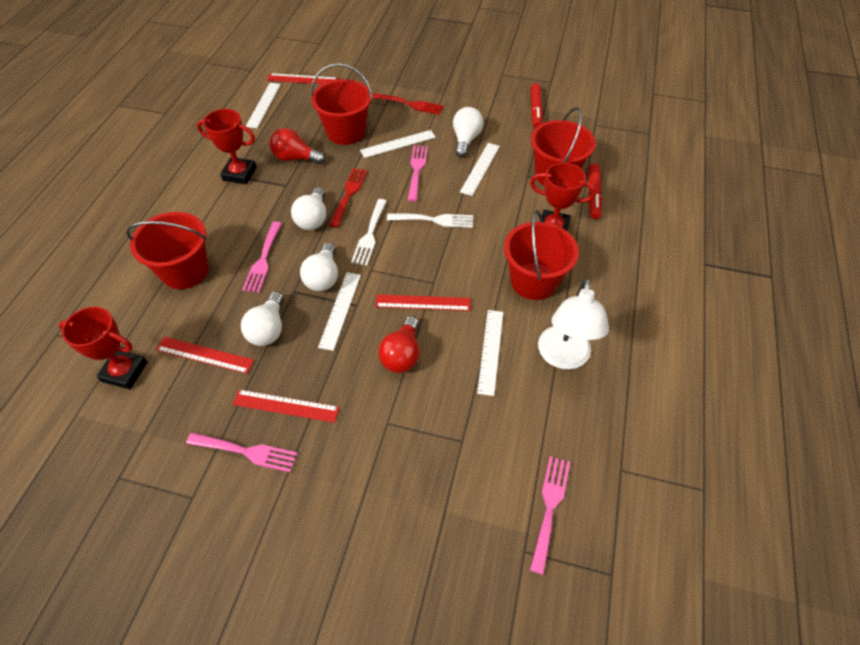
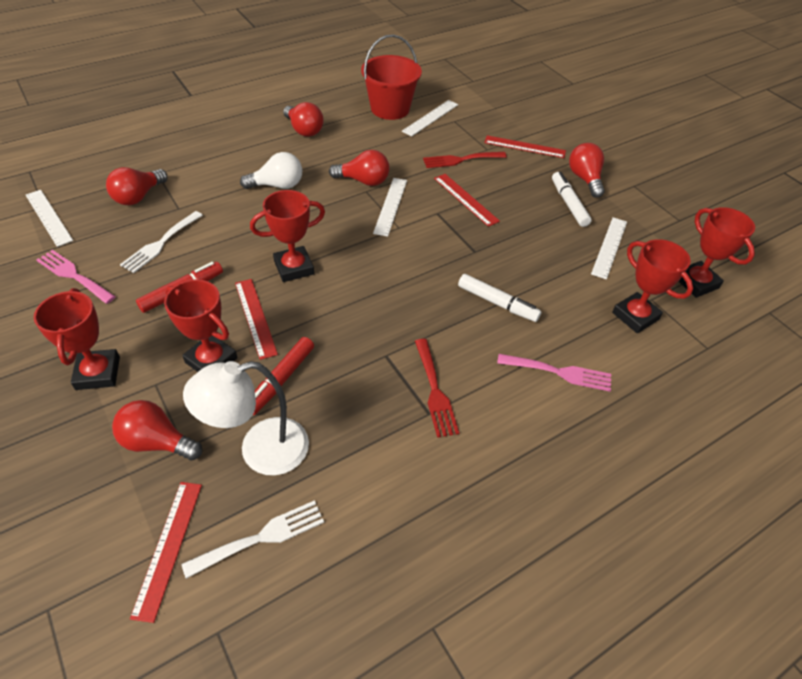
pink fork: [186,433,298,472] [242,222,282,293] [408,145,428,202] [530,456,570,575] = 4 -> [36,250,116,304] [497,354,611,392] = 2
red bucket: [126,212,209,289] [310,63,373,145] [504,210,579,300] [531,107,596,186] = 4 -> [361,35,422,120] = 1
red light bulb: [270,128,325,164] [378,316,419,373] = 2 -> [106,167,168,205] [112,400,202,461] [283,102,324,137] [329,150,390,186] [569,143,605,198] = 5
red trophy: [59,306,148,389] [197,109,257,185] [530,162,596,231] = 3 -> [34,288,120,390] [164,279,238,372] [250,190,325,282] [612,239,693,333] [679,207,755,298] = 5
white light bulb: [241,292,284,346] [291,187,326,230] [300,243,338,291] [453,107,484,157] = 4 -> [240,152,302,189] = 1
white marker: none = 0 -> [458,274,542,322] [552,172,592,227] = 2
white ruler: [246,83,281,128] [318,272,361,351] [360,130,436,158] [460,143,500,196] [477,310,503,396] = 5 -> [26,190,73,247] [373,178,407,237] [402,100,458,136] [591,217,627,279] = 4

